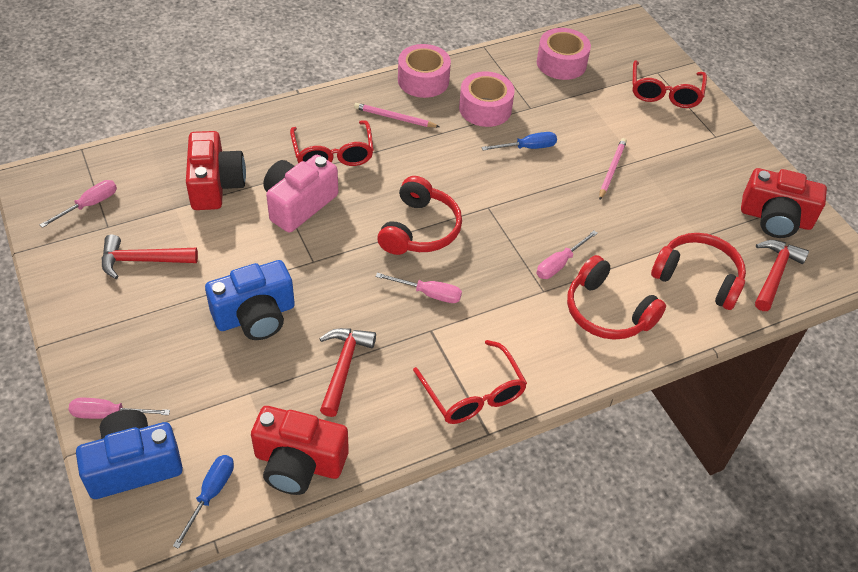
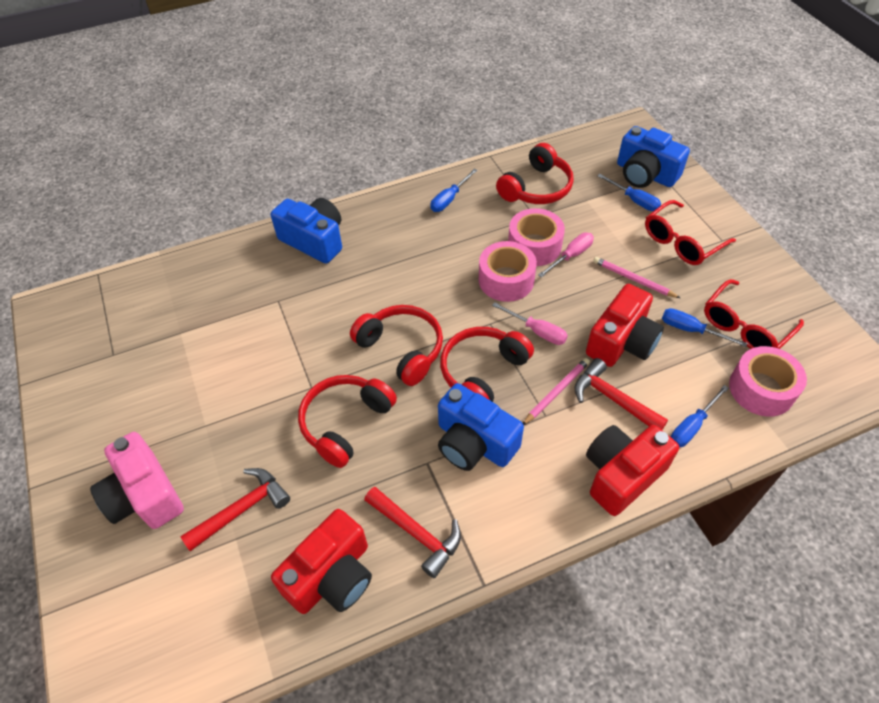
blue camera: [76,409,183,499] [205,260,295,340] = 2 -> [271,198,342,264] [438,383,524,471] [617,126,690,188] = 3
blue screwdriver: [173,455,234,549] [481,132,557,151] = 2 -> [430,169,478,212] [597,174,661,211] [662,308,747,347] [671,385,729,447] = 4
pink screwdriver: [40,180,117,228] [69,398,170,419] [376,273,462,303] [536,231,598,279] = 4 -> [492,302,568,345] [538,233,594,278] = 2
red glasses: [290,121,374,166] [413,340,527,424] [633,60,707,108] = 3 -> [645,200,736,265] [704,279,804,349] = 2
red headphones: [377,176,462,255] [567,255,666,340] [651,233,746,310] = 3 -> [298,375,397,468] [350,305,443,386] [440,327,534,402] [496,143,574,204] = 4

